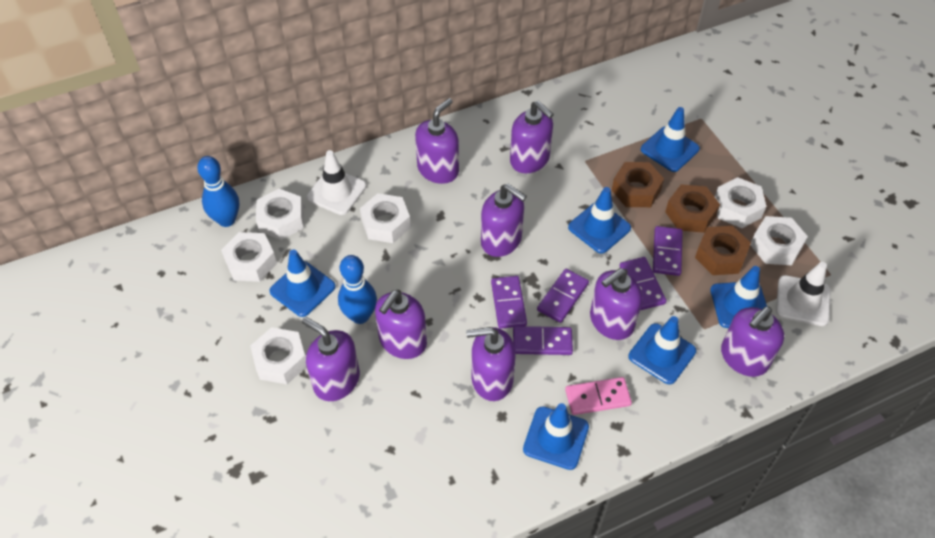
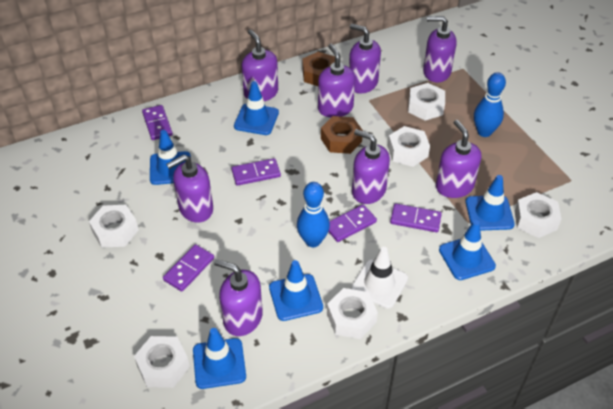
brown nut: [612,162,664,207] [665,184,720,233] [695,226,751,275] = 3 -> [302,52,335,86] [321,116,363,154] = 2
pink domino: [565,377,632,415] = 1 -> none = 0
white traffic cone: [307,150,366,215] [776,262,831,326] = 2 -> [351,247,408,309] = 1

